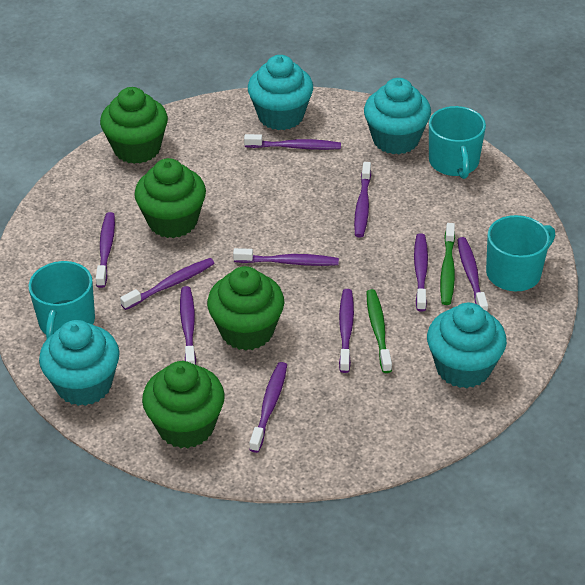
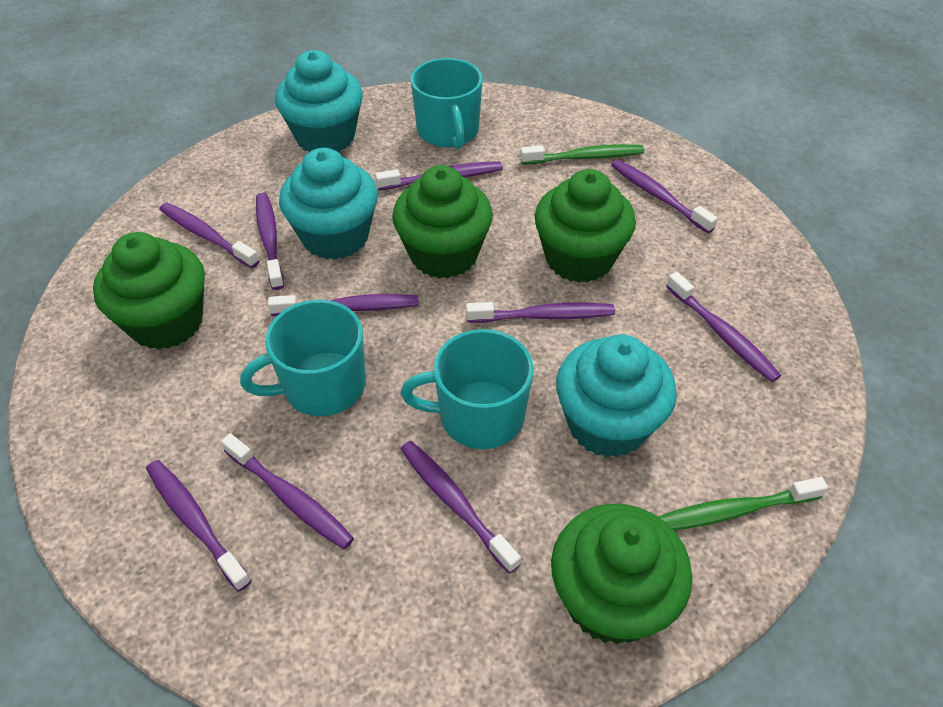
turquoise cupcake: [39,320,120,406] [248,55,313,130] [364,78,431,154] [427,303,507,388] = 4 -> [275,50,363,152] [279,148,378,260] [556,335,677,458] = 3

